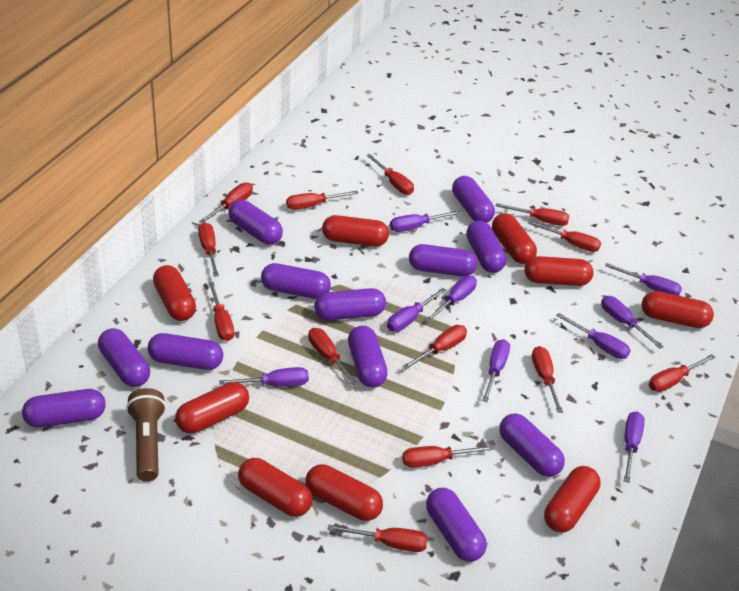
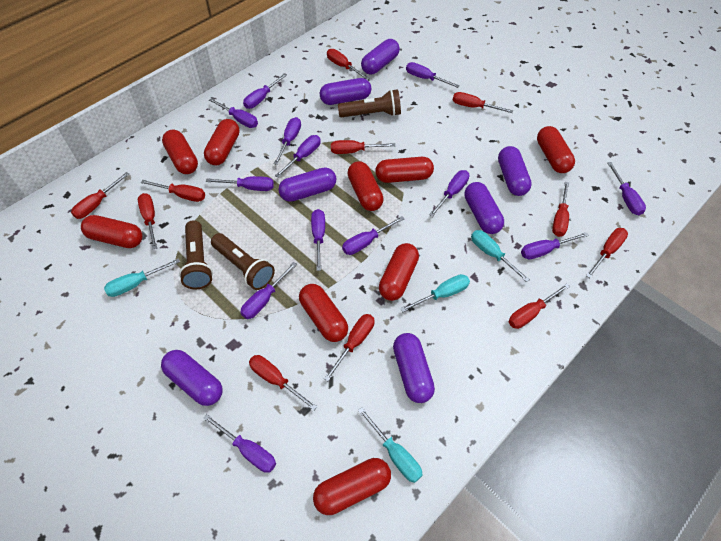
brown flashlight: [126,388,166,482] = 1 -> [179,220,213,289] [211,233,275,290] [338,89,401,117] = 3
purple capsule: [22,389,106,428] [98,328,150,387] [147,333,223,370] [228,200,283,245] [261,263,331,299] [314,288,386,321] [348,326,388,388] [409,244,477,277] [426,488,487,562] [452,176,495,223] [466,220,506,273] [499,413,565,477] = 12 -> [161,350,223,406] [278,167,336,202] [320,78,371,105] [361,39,400,74] [393,333,435,403] [464,182,504,234] [498,146,532,196] = 7
purple screwdriver: [219,367,309,386] [387,288,446,332] [390,210,461,232] [425,276,477,322] [482,339,510,402] [556,313,631,359] [601,296,664,349] [605,263,682,296] [624,411,645,483] = 9 -> [203,414,276,473] [206,176,274,191] [209,98,258,128] [240,262,297,319] [243,73,287,109] [274,117,301,165] [275,135,321,178] [311,209,325,271] [342,216,404,255] [406,62,460,88] [429,170,469,217] [521,232,589,259] [608,162,646,215] = 13
red screwdriver: [198,222,219,277] [199,183,253,223] [208,282,234,341] [286,191,359,210] [308,328,359,387] [327,525,428,552] [366,154,414,195] [402,325,467,370] [402,445,494,468] [496,203,569,226] [528,221,601,252] [532,346,563,413] [649,354,716,392] = 13 -> [71,172,129,219] [138,193,157,249] [141,180,205,202] [249,355,317,411] [324,314,374,381] [327,49,369,80] [331,140,395,154] [453,92,513,113] [509,283,570,329] [552,182,569,237] [586,228,628,278] = 11
turquoise screwdriver: none = 0 -> [104,258,180,297] [358,407,422,483] [400,274,470,312] [471,230,530,282] = 4

